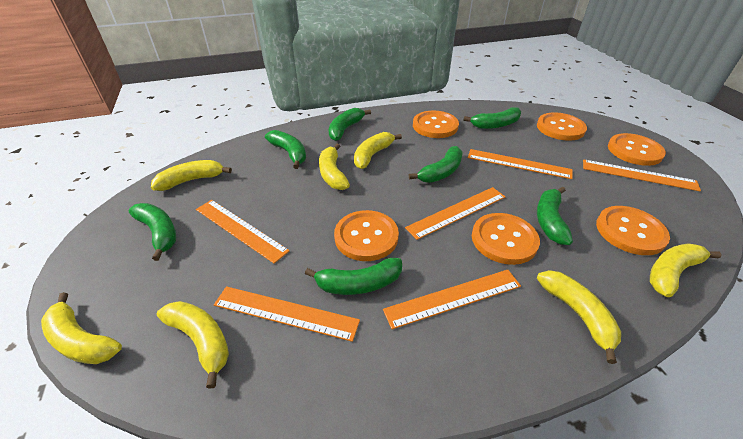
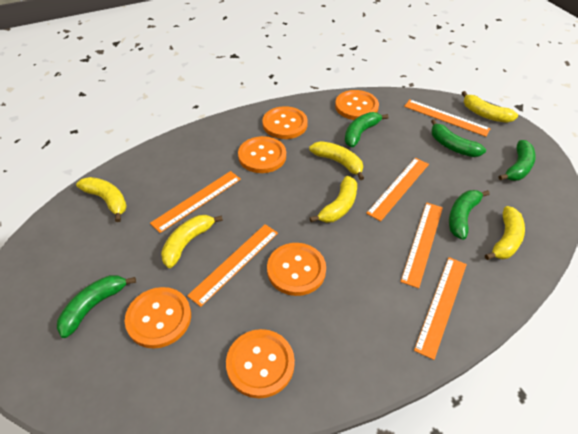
green banana: [129,203,176,261] [265,130,306,169] [305,258,402,295] [329,108,371,141] [409,146,463,183] [463,107,521,129] [537,187,573,245] = 7 -> [57,275,136,338] [345,112,389,147] [431,119,486,157] [449,190,490,240] [499,140,536,181] = 5
yellow banana: [41,292,122,364] [151,160,232,191] [157,301,229,389] [319,144,350,190] [354,132,402,169] [537,270,621,364] [650,243,722,297] = 7 -> [76,177,127,222] [161,215,223,268] [309,141,364,180] [310,176,357,223] [462,91,518,123] [485,206,525,260] = 6

